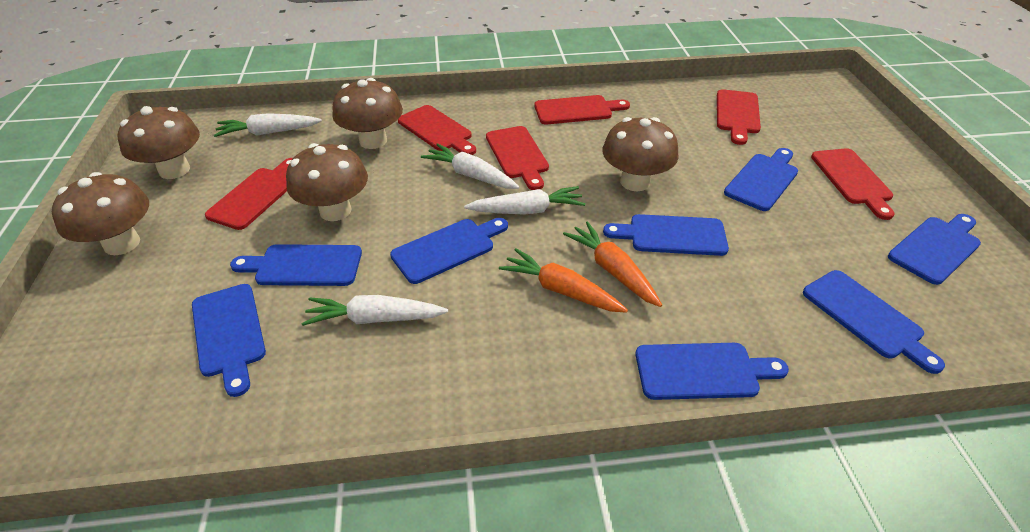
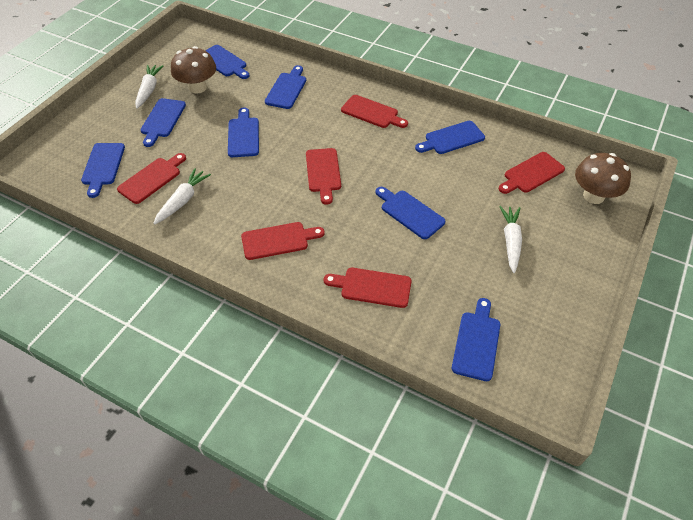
brown mushroom: [52,172,149,255] [118,106,200,179] [286,143,368,221] [332,78,403,149] [602,117,679,191] = 5 -> [171,46,216,93] [575,153,631,204] = 2
orange carrot: [499,248,628,313] [563,221,662,307] = 2 -> none = 0
white carrot: [214,113,322,137] [302,295,448,326] [421,143,519,189] [464,186,585,215] = 4 -> [135,65,163,109] [153,168,211,225] [499,206,522,273] = 3

